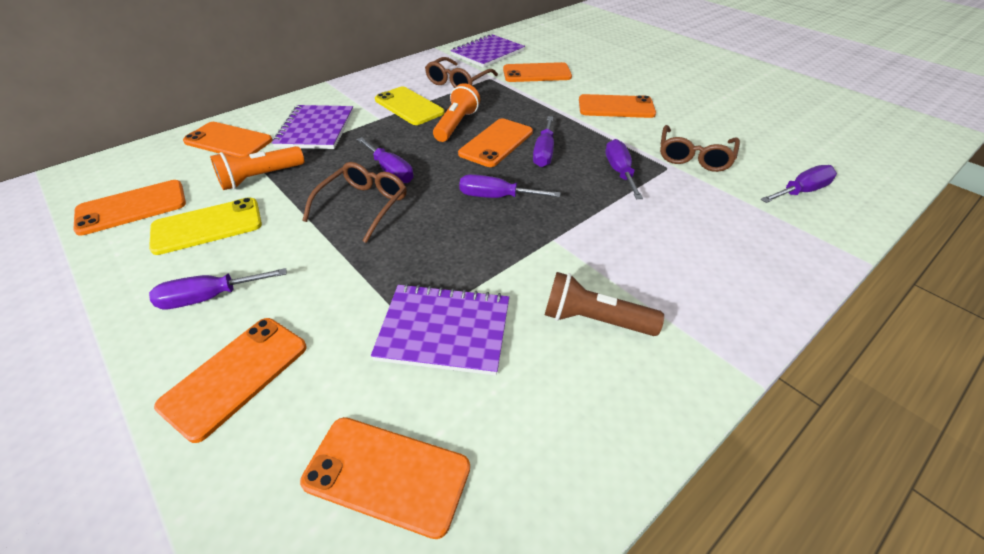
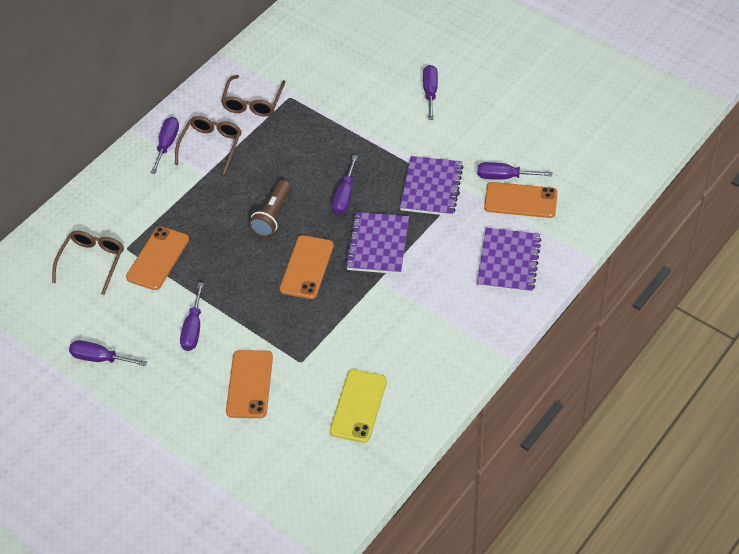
orange flashlight: [210,146,304,190] [433,83,480,142] = 2 -> none = 0
orange phone: [73,180,186,236] [154,318,307,443] [183,122,272,158] [300,417,470,539] [458,119,533,167] [503,62,572,82] [579,94,656,118] = 7 -> [126,226,189,290] [226,350,273,418] [280,235,334,299] [484,182,558,218] = 4
yellow phone: [149,197,262,255] [375,87,444,125] = 2 -> [330,369,387,443] = 1

